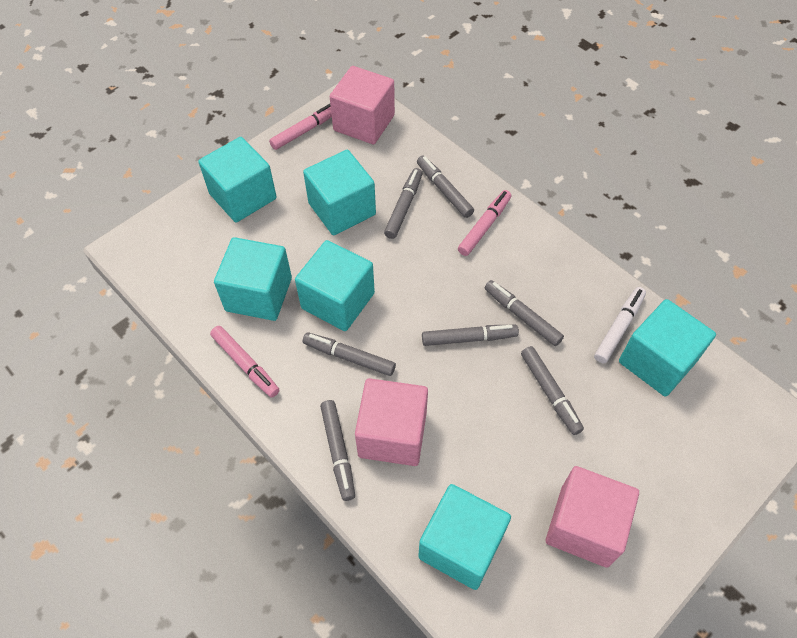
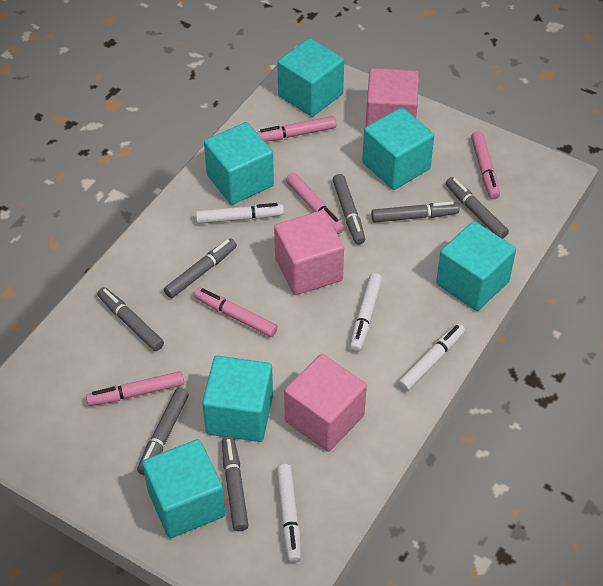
pink marker: [210,326,280,398] [269,104,332,150] [458,190,512,256] = 3 -> [86,371,184,406] [194,288,278,337] [257,116,336,142] [286,173,344,234] [471,131,500,199] = 5
white marker: [594,287,646,363] = 1 -> [196,203,284,224] [276,464,301,563] [350,273,382,352] [398,323,465,392] = 4

